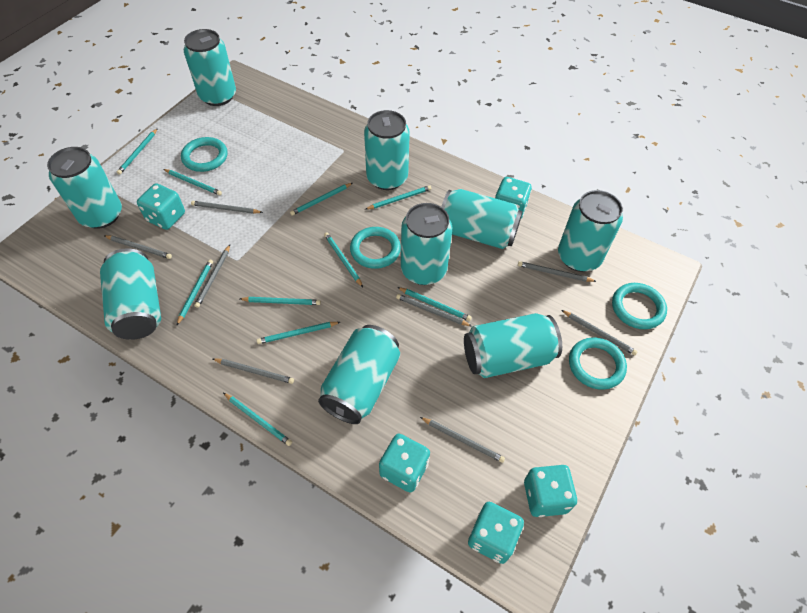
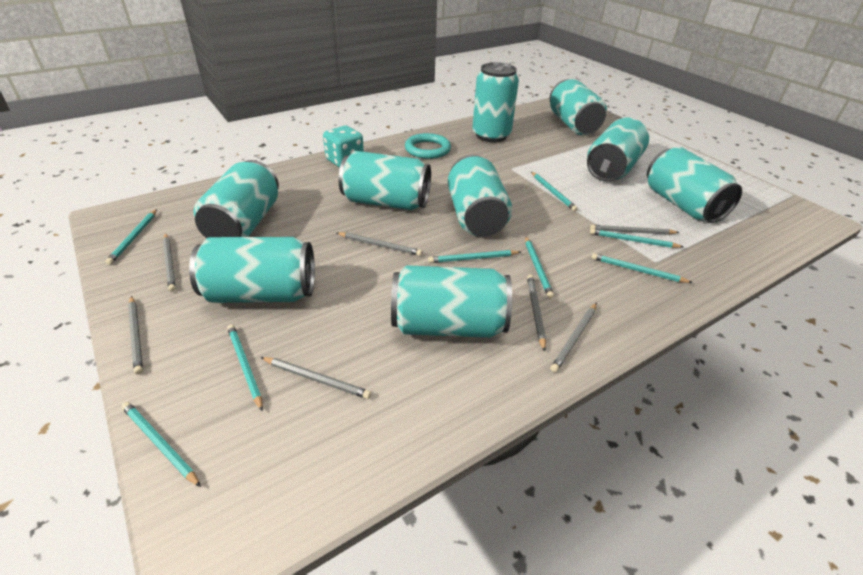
grey pencil: [104,235,172,259] [191,201,263,214] [194,245,230,308] [213,358,294,384] [396,294,471,326] [420,417,505,463] [518,261,597,282] [561,310,638,355] = 8 -> [128,296,143,375] [163,233,176,292] [261,357,371,399] [337,232,422,256] [527,275,546,352] [550,303,597,372] [590,225,680,235] = 7
turquoise dice: [137,183,185,230] [379,434,430,492] [468,502,524,564] [495,177,532,219] [524,465,577,517] = 5 -> [323,126,364,168] = 1
turquoise pencil: [117,128,158,175] [163,169,222,195] [176,259,213,326] [223,393,292,446] [240,297,321,305] [257,322,340,344] [290,183,352,216] [324,232,363,287] [365,185,431,210] [397,287,472,321] = 10 -> [105,209,157,265] [121,402,201,487] [227,324,263,411] [428,250,521,263] [525,236,554,299] [531,172,578,211] [590,229,683,248] [591,253,693,283] = 8
turquoise ring: [181,137,228,172] [350,227,401,269] [569,337,627,390] [612,283,667,329] = 4 -> [405,133,451,159] = 1

